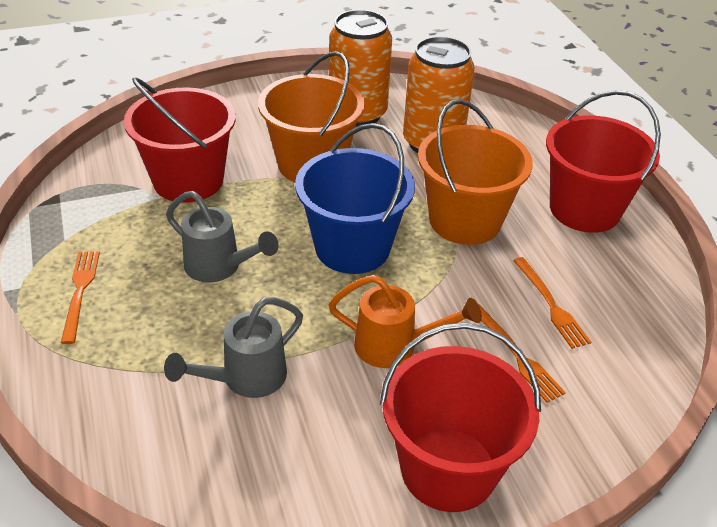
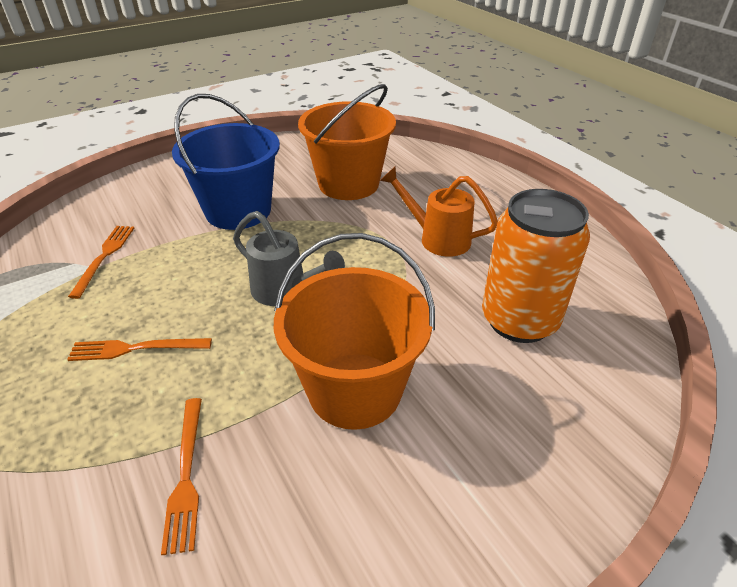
grey watering can: [164,297,303,398] [166,191,279,283] = 2 -> [233,211,345,306] = 1
orange can: [329,10,392,127] [403,36,475,153] = 2 -> [482,189,590,343] = 1
red bucket: [124,77,236,203] [380,323,541,512] [546,90,661,233] = 3 -> none = 0

